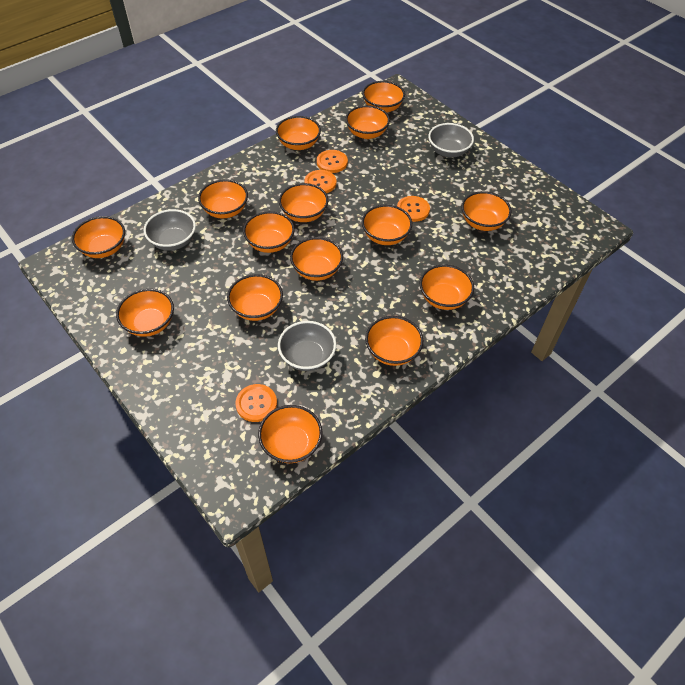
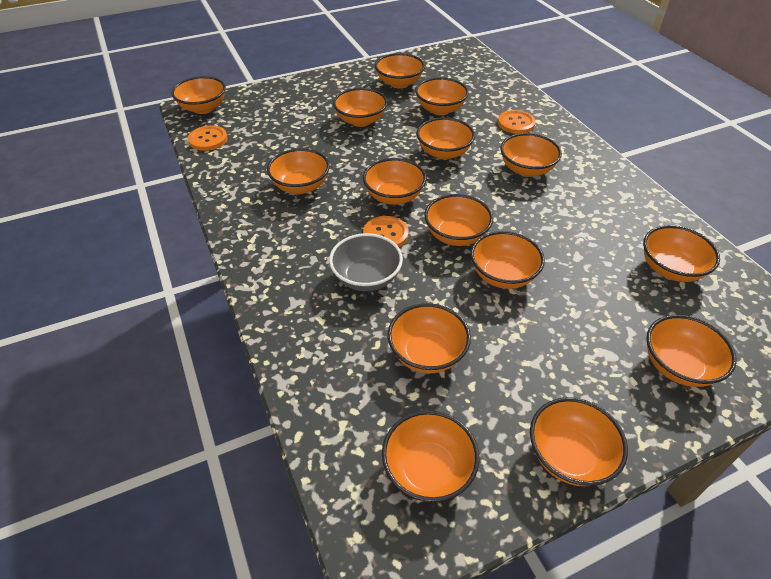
grey bowl: [144,209,196,251] [278,321,336,371] [428,123,474,158] = 3 -> [329,233,403,291] = 1
orange button: [235,384,277,422] [304,170,336,193] [317,150,348,173] [397,196,430,222] = 4 -> [188,125,228,151] [363,216,409,247] [498,110,536,134] = 3

